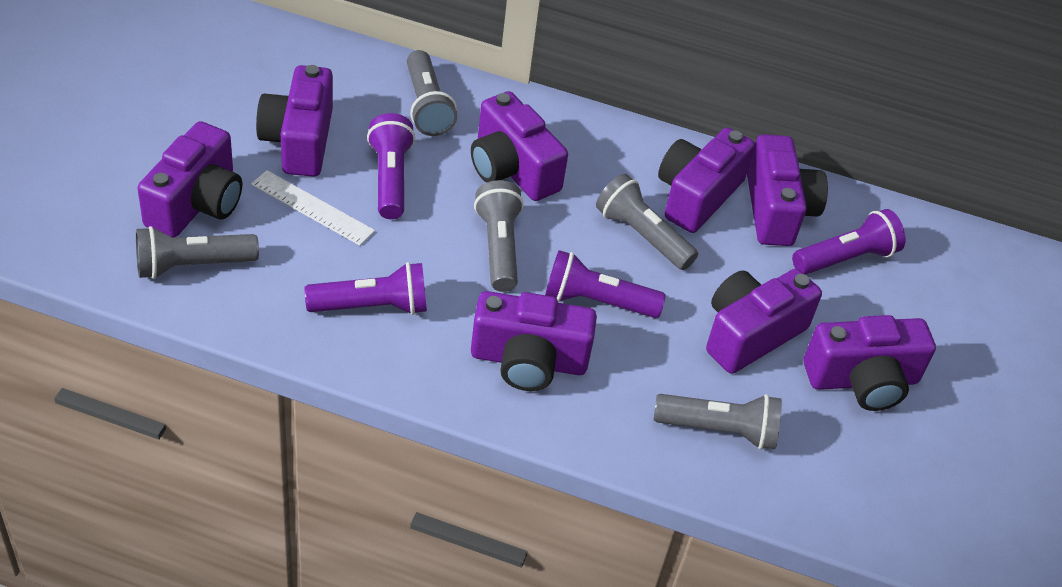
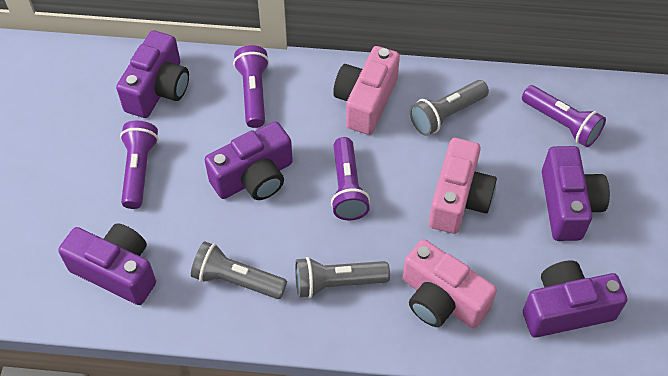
grey flashlight: [136,226,259,279] [407,50,457,136] [474,180,524,292] [596,174,698,270] [654,394,782,450] = 5 -> [191,241,287,299] [295,257,390,298] [410,80,489,136] = 3
pink camera: none = 0 -> [333,46,400,135] [403,239,497,328] [429,138,497,234] = 3
purple camera: [138,121,242,238] [256,65,333,177] [471,91,568,201] [471,291,597,391] [658,127,755,233] [706,269,822,374] [747,134,828,246] [804,315,936,411] = 8 -> [58,223,156,305] [116,30,189,118] [205,121,293,200] [523,261,627,338] [542,146,610,241] = 5
white ruler: [251,170,375,246] = 1 -> none = 0

